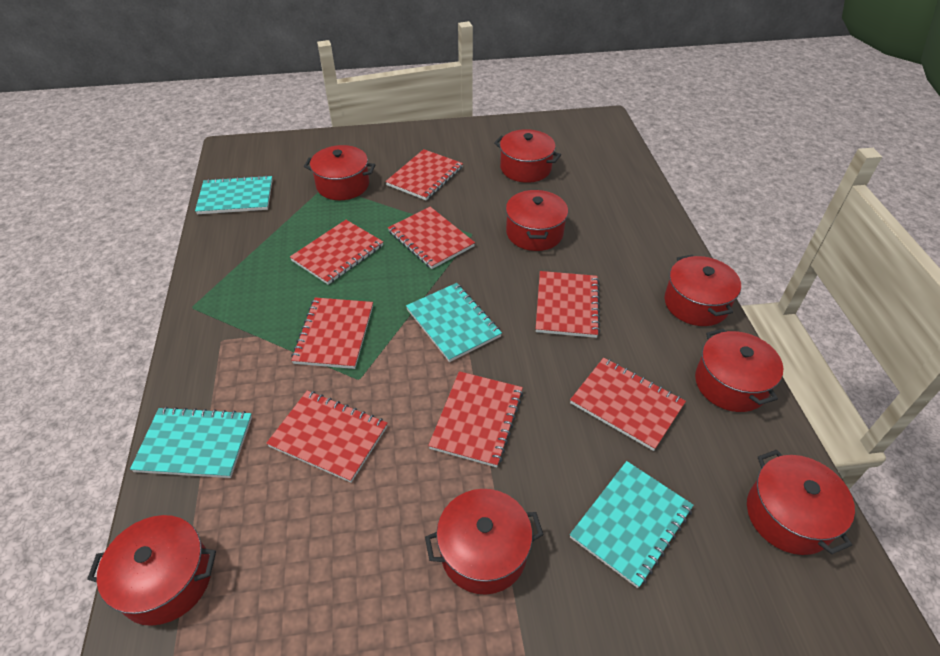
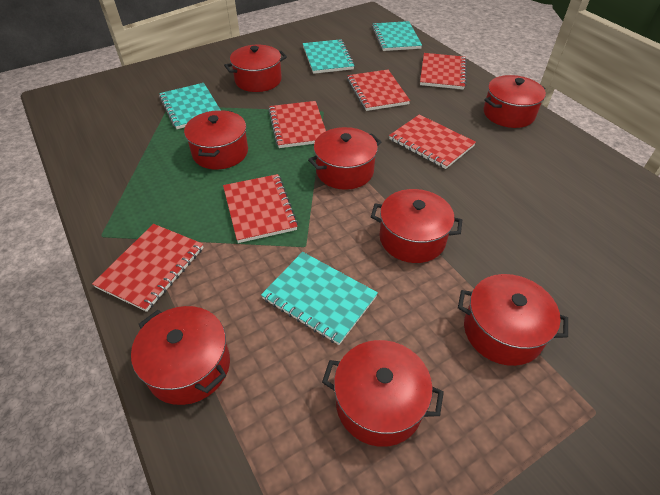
red notebook: [266,390,388,482] [290,220,383,285] [291,297,373,369] [385,149,463,200] [388,207,475,269] [428,371,523,467] [536,271,600,338] [570,357,686,451] = 8 -> [92,224,204,312] [223,174,298,243] [268,101,326,148] [347,70,410,111] [389,114,476,169] [420,53,467,90] = 6

